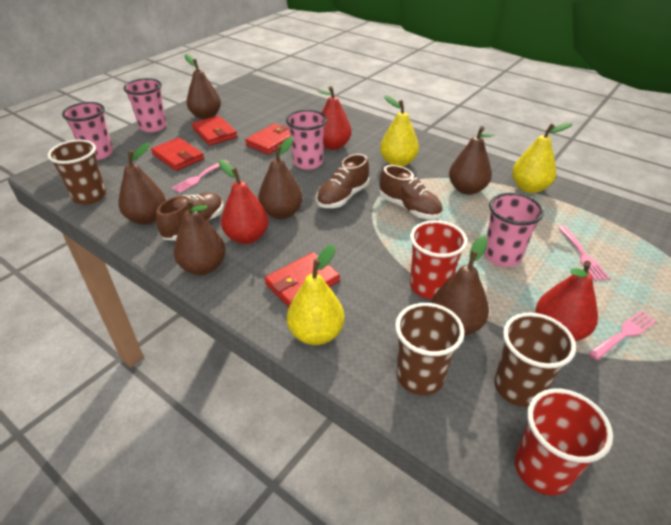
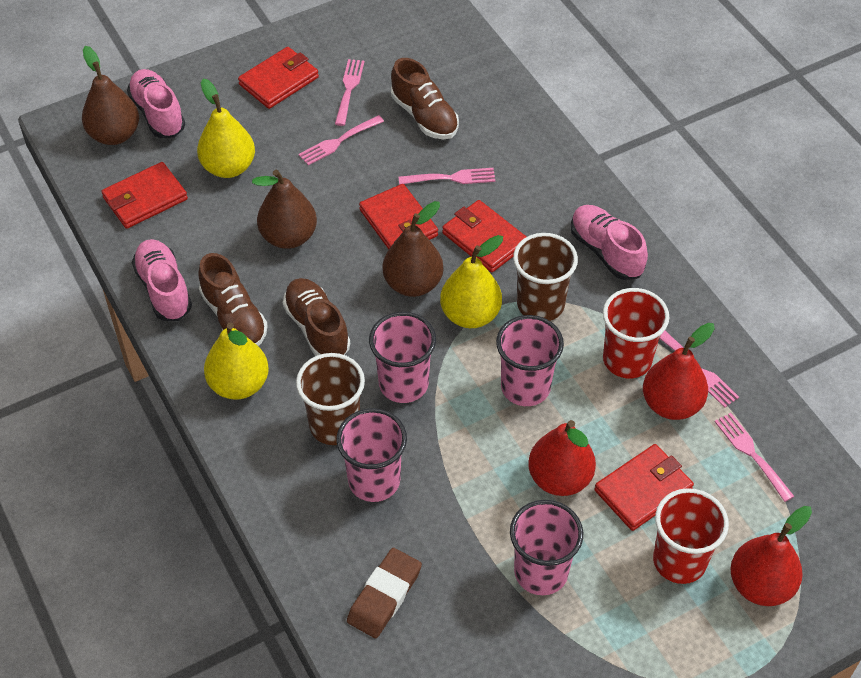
brown cup: [47,140,106,205] [395,303,464,395] [494,312,576,407] = 3 -> [296,353,365,445] [513,233,578,321] = 2
brown eraser: none = 0 -> [347,548,422,638] = 1
brown pear: [118,142,166,225] [174,199,226,275] [185,54,221,120] [258,137,303,219] [431,236,489,335] [449,126,494,195] = 6 -> [82,46,139,145] [252,170,317,249] [382,201,443,297] = 3
pink fork: [172,160,229,193] [558,226,610,281] [588,311,656,361] = 3 -> [299,115,384,165] [335,59,365,126] [399,168,495,185] [659,331,739,408] [715,413,794,502] = 5
pink shoe: none = 0 -> [127,69,185,138] [132,239,192,321] [571,205,648,280] = 3
red wallet: [151,138,204,171] [192,116,238,146] [245,123,290,155] [264,252,340,307] = 4 -> [101,162,188,229] [238,47,319,109] [359,184,438,249] [442,200,527,273] [594,444,694,531] = 5

